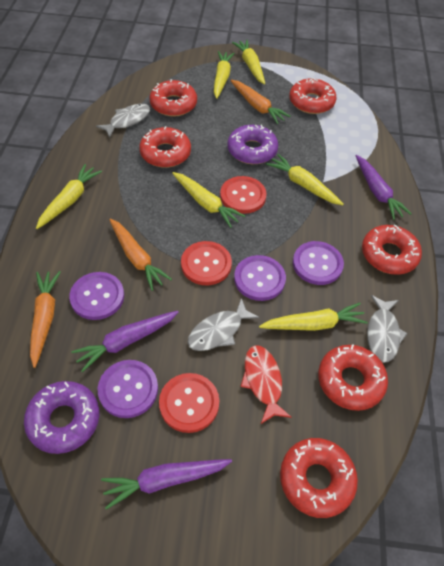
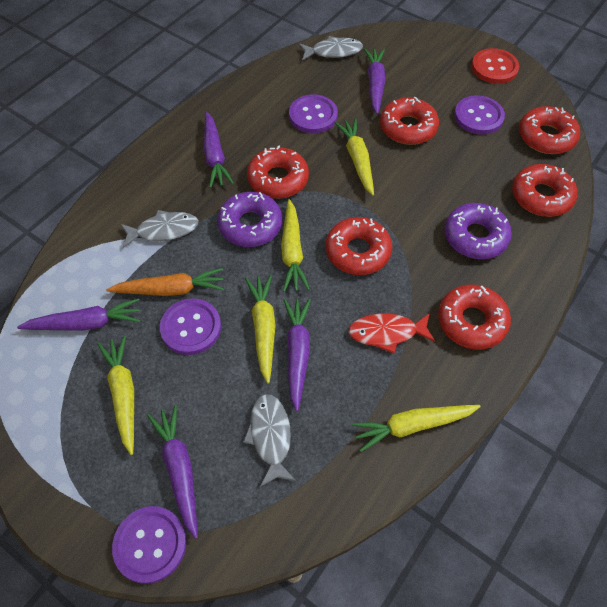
orange carrot: [30,271,60,368] [109,218,172,291] [230,80,291,124] = 3 -> [106,268,224,296] = 1
purple carrot: [71,311,179,372] [101,459,232,510] [356,155,412,220] = 3 -> [17,298,140,331] [147,405,198,539] [204,112,234,188] [284,299,311,411] [364,48,386,114] = 5
red button: [159,373,219,433] [181,241,232,285] [220,176,266,214] = 3 -> [471,48,519,84] = 1
yellow carrot: [36,164,102,229] [172,172,245,228] [214,51,235,99] [232,40,265,85] [259,303,368,331] [266,154,344,205] = 6 -> [97,336,134,455] [245,275,276,384] [281,199,310,292] [335,118,374,196] [352,405,481,452] = 5

